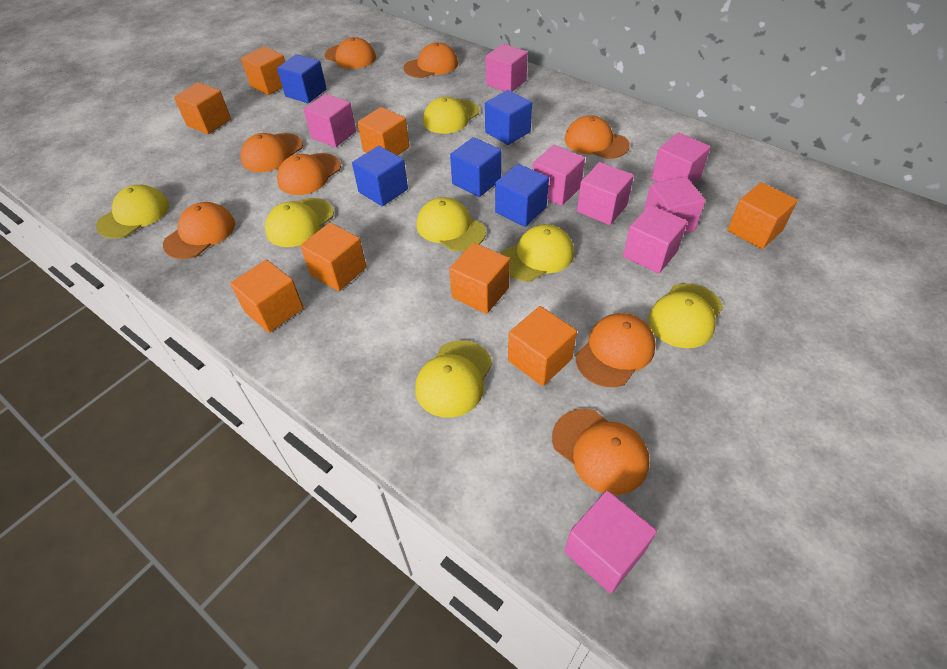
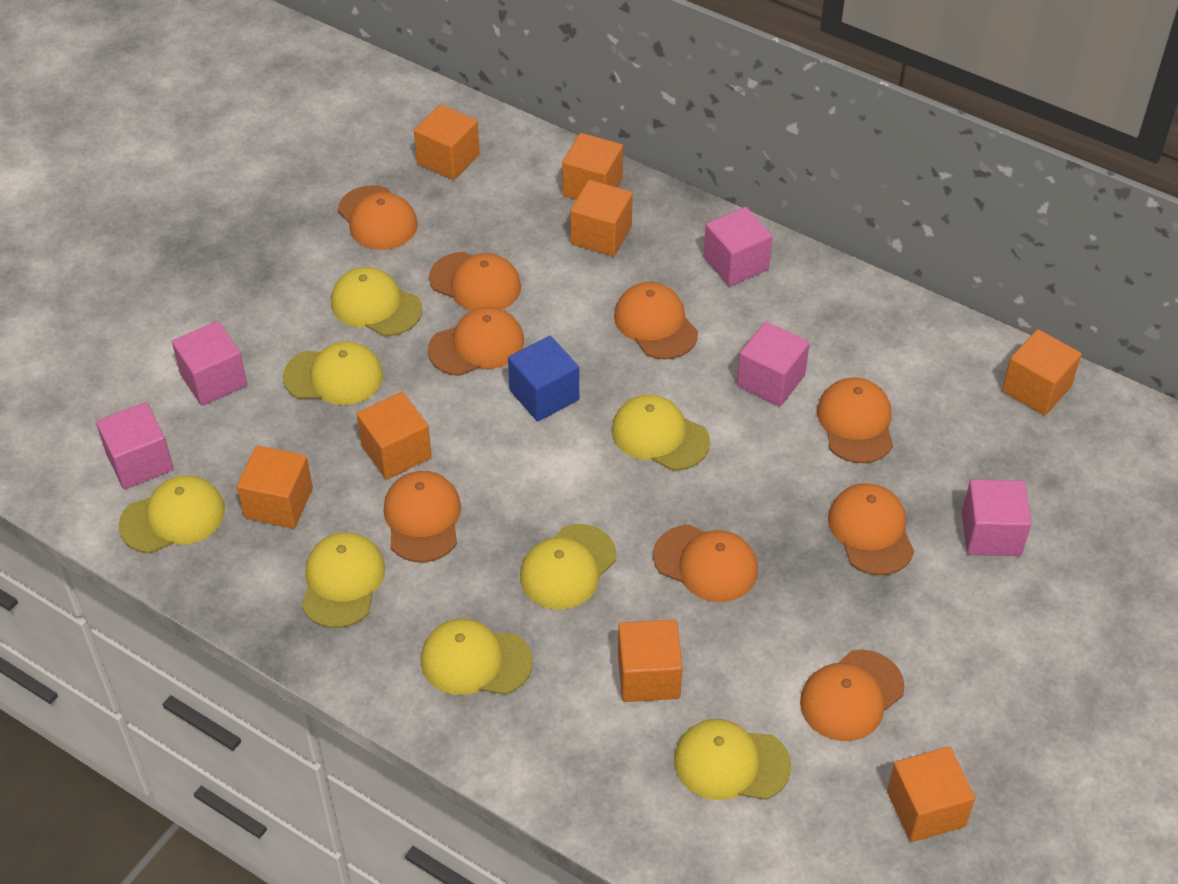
blue cube: [277,54,327,103] [352,146,408,206] [450,137,502,197] [485,90,532,145] [495,164,549,227] = 5 -> [508,336,579,421] = 1
orange cap: [163,202,235,259] [241,133,303,172] [277,153,341,195] [325,37,376,69] [404,42,458,78] [552,408,649,495] [564,115,630,159] [576,313,656,387] = 8 -> [338,185,418,250] [383,471,461,562] [428,307,524,376] [429,252,521,311] [614,282,698,359] [653,525,758,602] [800,649,905,741] [817,377,893,463] [828,483,914,575] = 9
pink cube: [303,94,356,147] [485,44,528,92] [533,145,585,206] [565,490,657,593] [577,162,634,225] [623,205,687,274] [644,176,706,233] [651,133,711,184] = 8 -> [96,402,174,489] [172,321,247,406] [703,207,773,286] [737,322,810,407] [962,479,1031,556] = 5
yellow cap: [96,185,169,239] [265,198,334,247] [415,340,492,418] [417,197,486,251] [423,97,479,134] [501,224,574,281] [649,283,723,348] = 7 -> [118,475,225,553] [283,341,383,405] [302,532,385,628] [331,267,422,336] [421,619,533,695] [520,524,616,609] [612,394,710,471] [674,719,791,800] = 8

